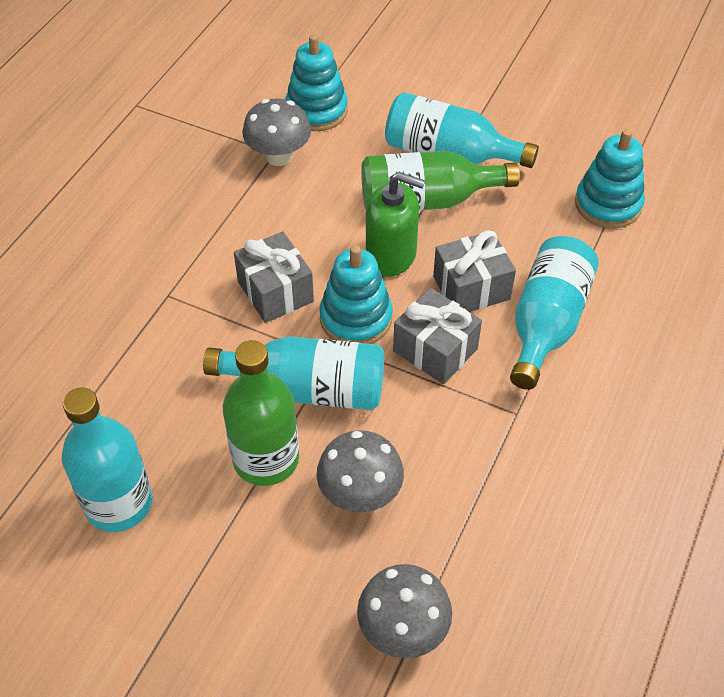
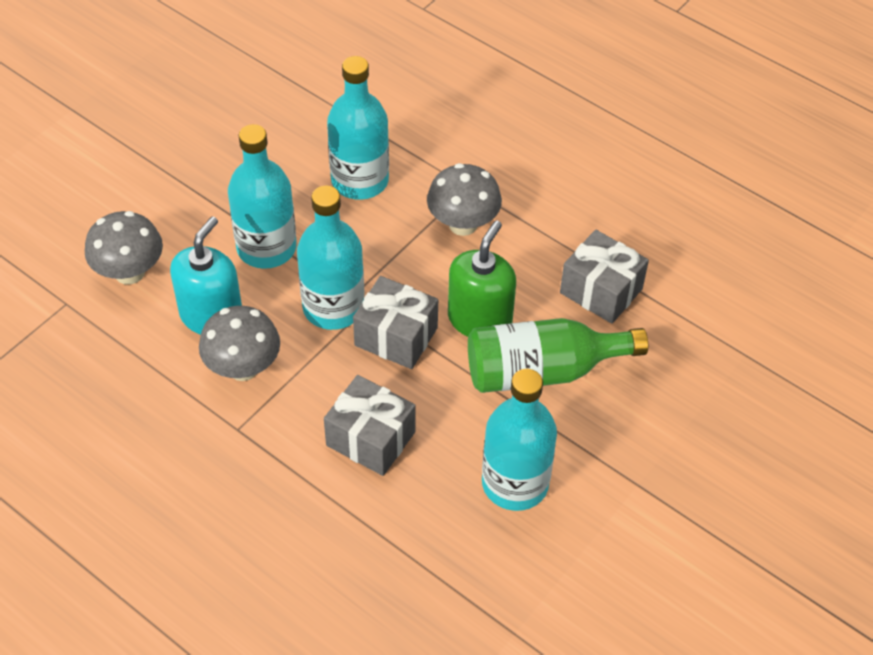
green bottle: [223,340,299,486] [361,151,520,211] = 2 -> [468,318,648,393] = 1
turquoise soap dispenser: none = 0 -> [170,217,242,335] = 1
turquoise stacking toy: [285,34,348,131] [319,245,393,344] [575,129,645,229] = 3 -> none = 0

